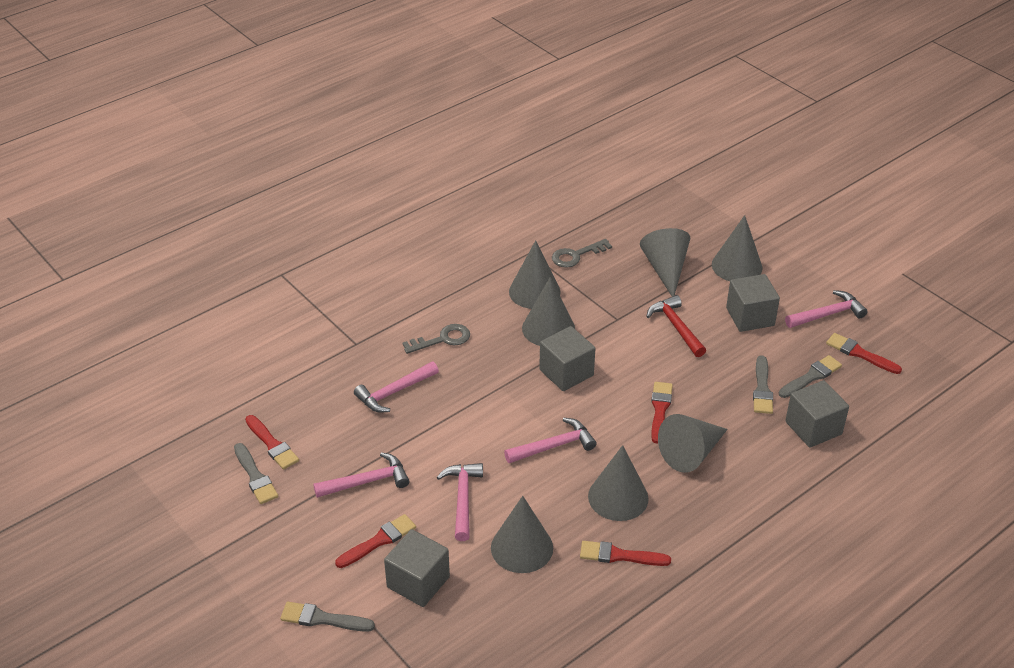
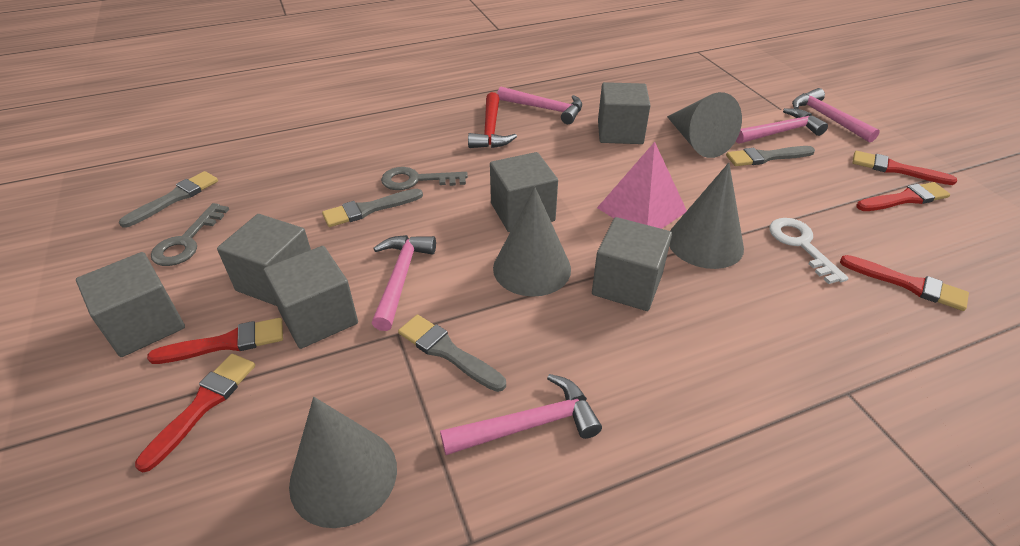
grey cone: [491,496,553,573] [509,240,561,309] [522,277,575,346] [588,445,649,521] [640,228,690,297] [658,414,728,473] [712,215,763,281] = 7 -> [289,397,397,528] [493,187,571,297] [667,92,742,158] [669,163,744,269] = 4
grey cube: [384,529,450,607] [539,326,595,391] [726,274,780,332] [785,380,849,448] = 4 -> [76,252,185,357] [217,214,311,306] [264,246,358,349] [490,152,558,232] [592,217,672,311] [598,82,651,144] = 6
pink pyramid: none = 0 -> [597,142,687,229] = 1
white key: none = 0 -> [769,218,848,284] = 1

